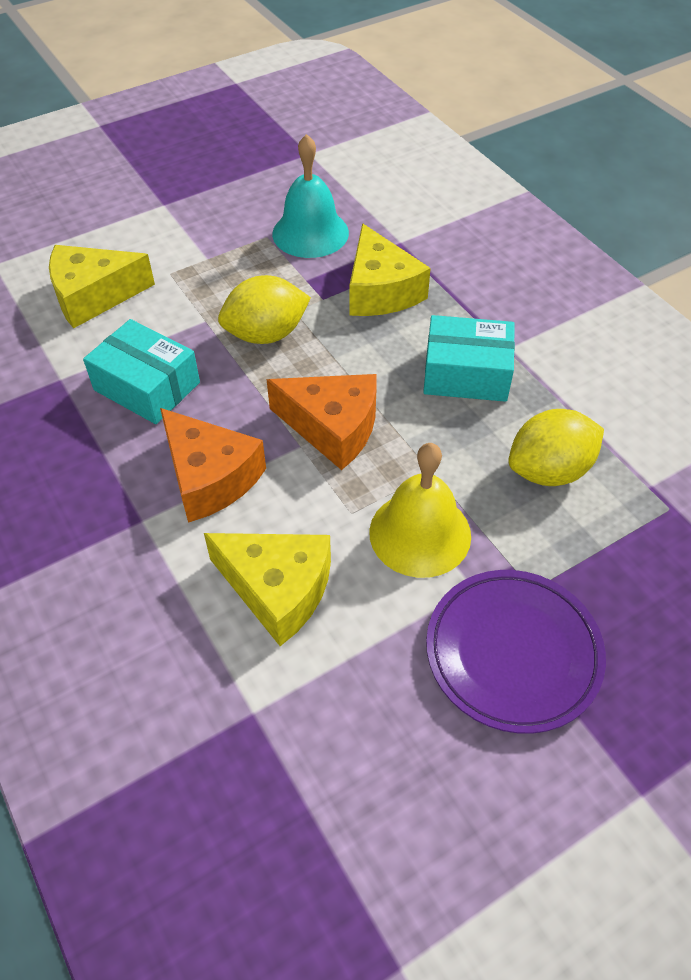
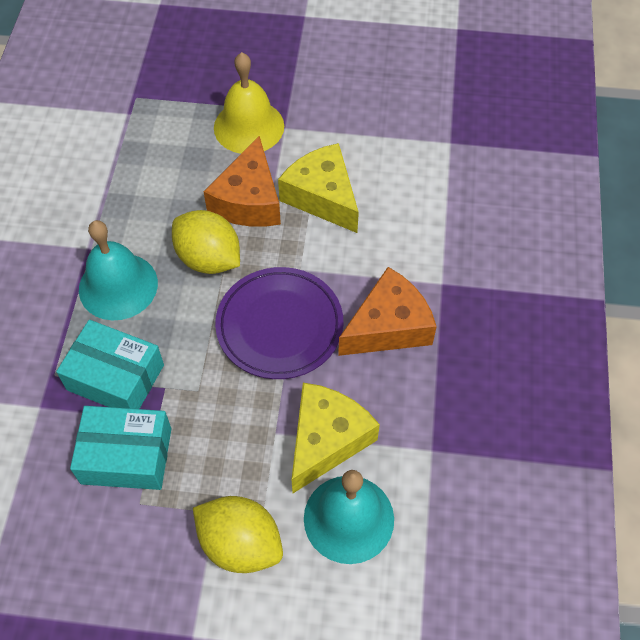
turquoise bell: [272,134,349,258] = 1 -> [79,220,158,320] [304,470,394,564] = 2
yellow cheese: [49,245,155,328] [204,533,331,646] [349,223,431,316] = 3 -> [278,143,359,233] [291,383,380,493] = 2

